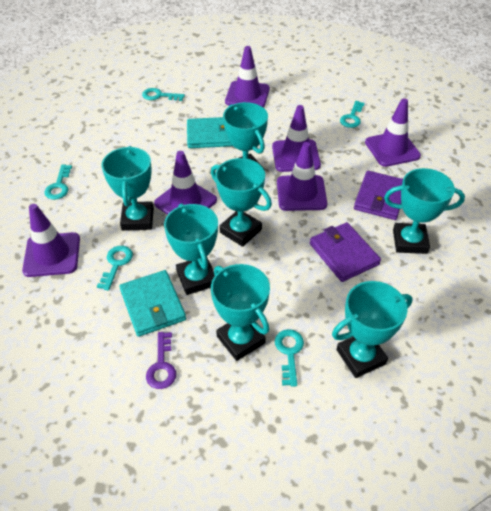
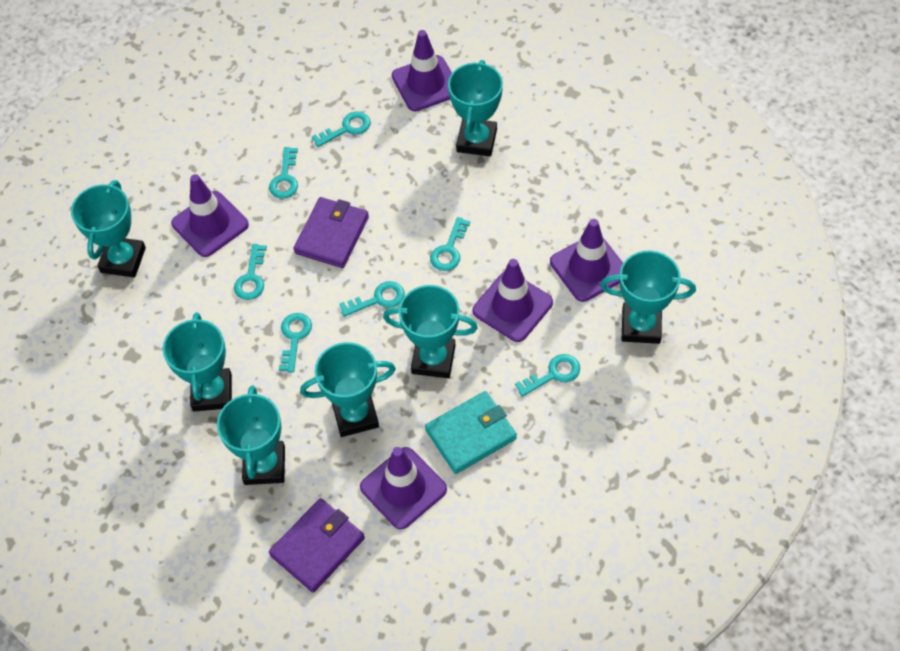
purple key: [146,332,176,389] = 1 -> none = 0
purple traffic cone: [22,204,80,277] [154,151,217,215] [225,46,270,108] [272,105,321,172] [277,142,327,211] [365,98,421,167] = 6 -> [171,174,249,257] [360,447,447,530] [392,30,452,111] [473,259,553,342] [550,219,623,302] = 5
turquoise key: [44,165,72,200] [97,246,133,291] [142,88,185,101] [275,329,304,387] [340,101,365,128] = 5 -> [234,244,267,300] [269,147,298,199] [279,313,312,373] [312,112,370,147] [339,281,405,317] [430,217,470,271] [515,354,580,397] = 7
turquoise wallet: [119,270,186,337] [187,117,232,148] = 2 -> [425,391,517,474] = 1

